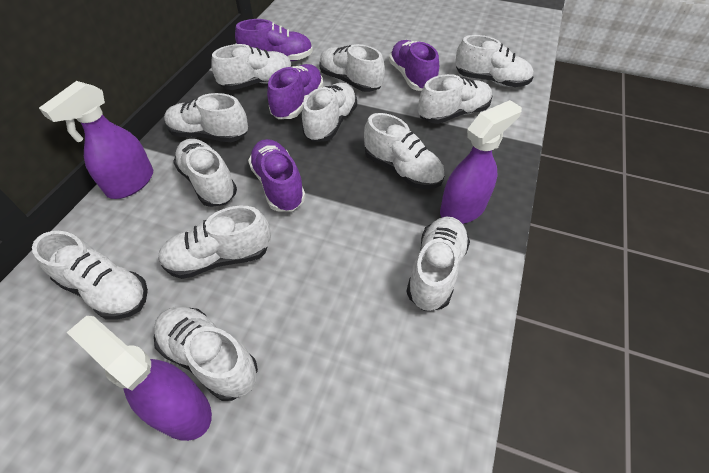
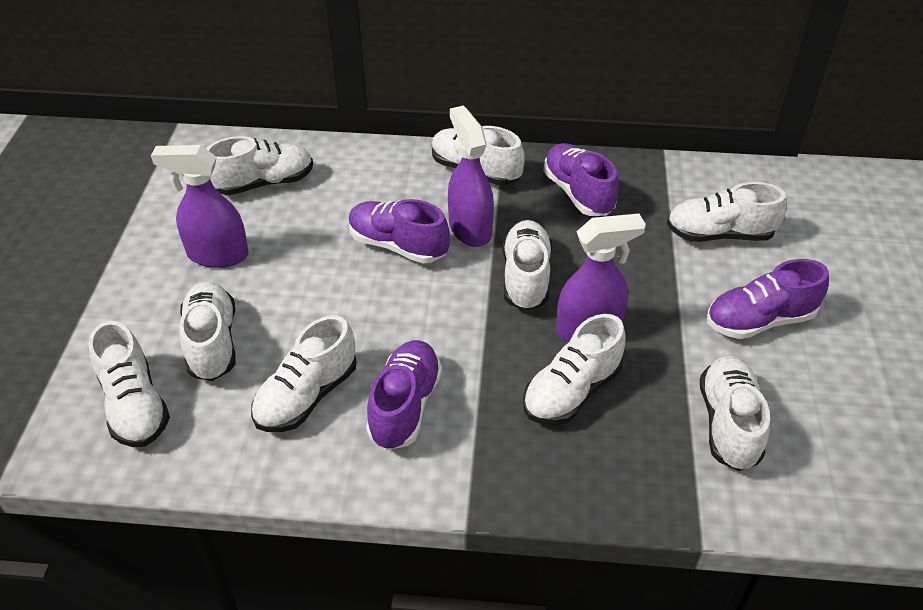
white shoe: [32,231,148,320] [154,307,258,401] [158,206,271,279] [164,93,248,142] [173,139,237,207] [211,44,293,90] [302,83,357,142] [319,44,385,92] [364,113,444,189] [406,217,470,311] [418,74,493,124] [455,35,533,87] = 12 -> [89,321,170,447] [180,282,236,381] [206,136,313,195] [251,315,356,432] [432,126,525,185] [502,220,552,311] [523,314,626,425] [667,182,787,242] [700,356,770,471] = 9

